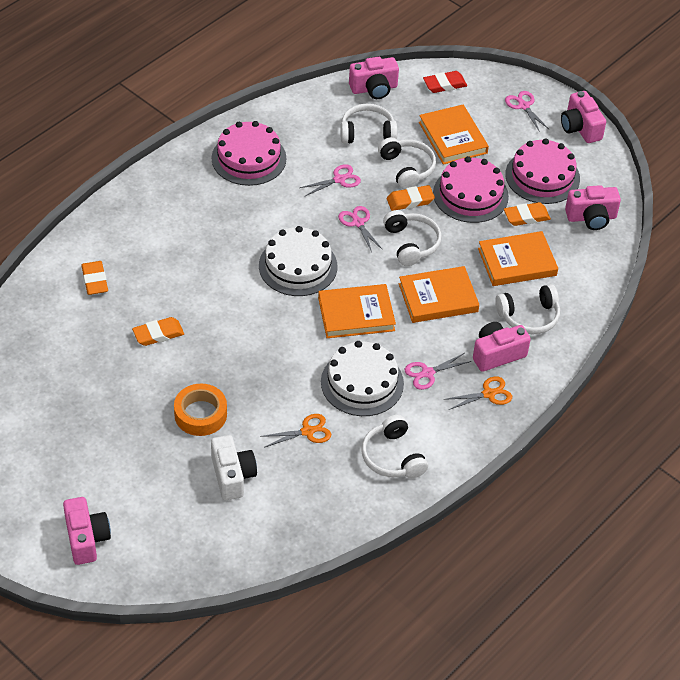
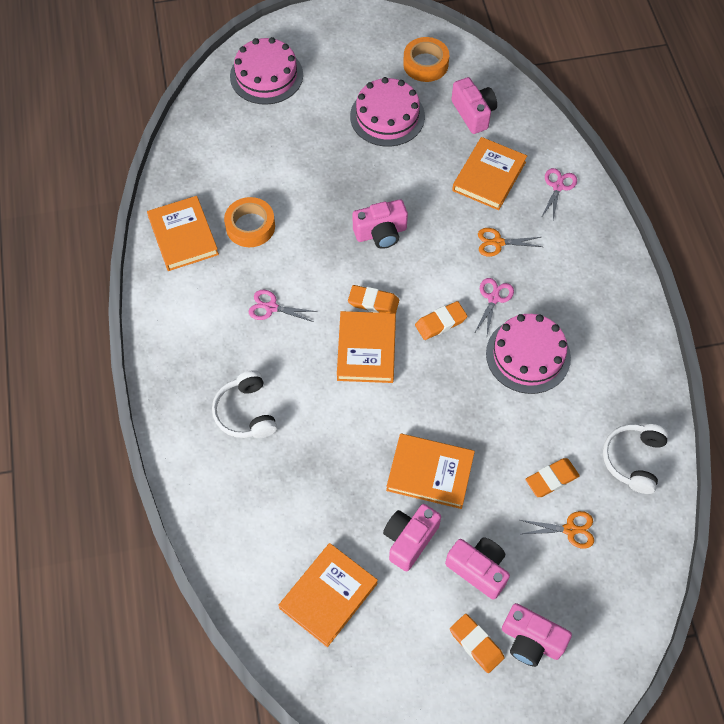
orange book: [318,284,396,338] [399,266,479,323] [419,105,489,165] [478,231,558,286] = 4 -> [147,196,219,271] [278,543,378,647] [337,311,396,383] [386,433,475,509] [452,137,527,210] = 5
orange tape: [174,384,227,436] = 1 -> [224,197,275,247] [403,37,449,82] = 2
pink scissors: [300,164,361,196] [338,206,383,252] [405,353,471,390] [505,91,550,132] = 4 -> [248,290,318,322] [474,278,514,335] [541,168,577,220] = 3
red eraser: [423,71,467,93] = 1 -> none = 0
white cake: [259,226,337,296] [321,341,404,416] = 2 -> none = 0
white camera: [211,435,257,500] = 1 -> none = 0
white headphones: [340,104,397,144] [362,415,428,478] [378,137,436,189] [383,210,442,266] [495,284,560,334] = 5 -> [212,370,277,438] [603,424,669,494] = 2

